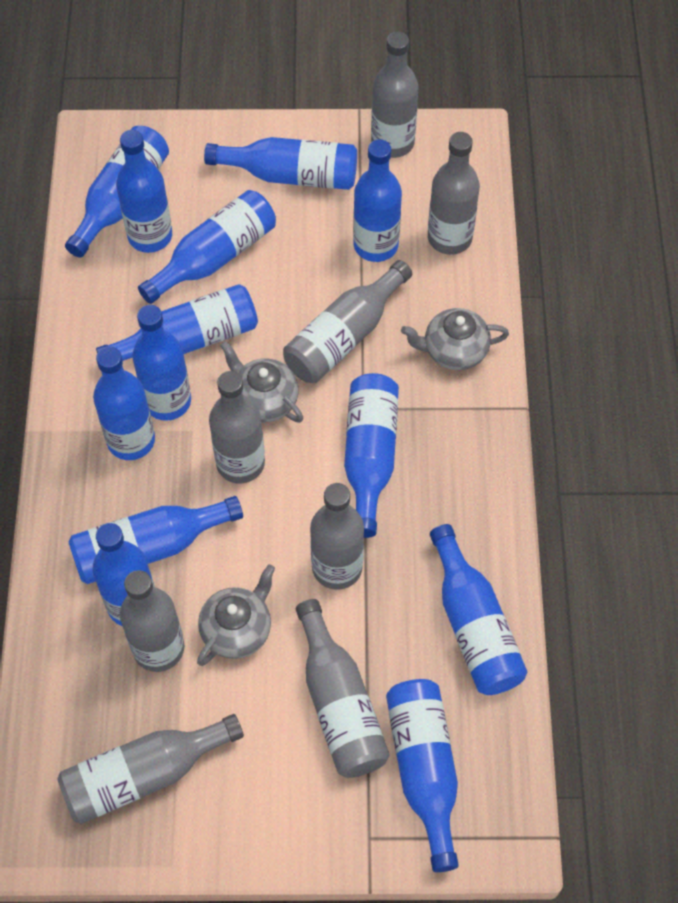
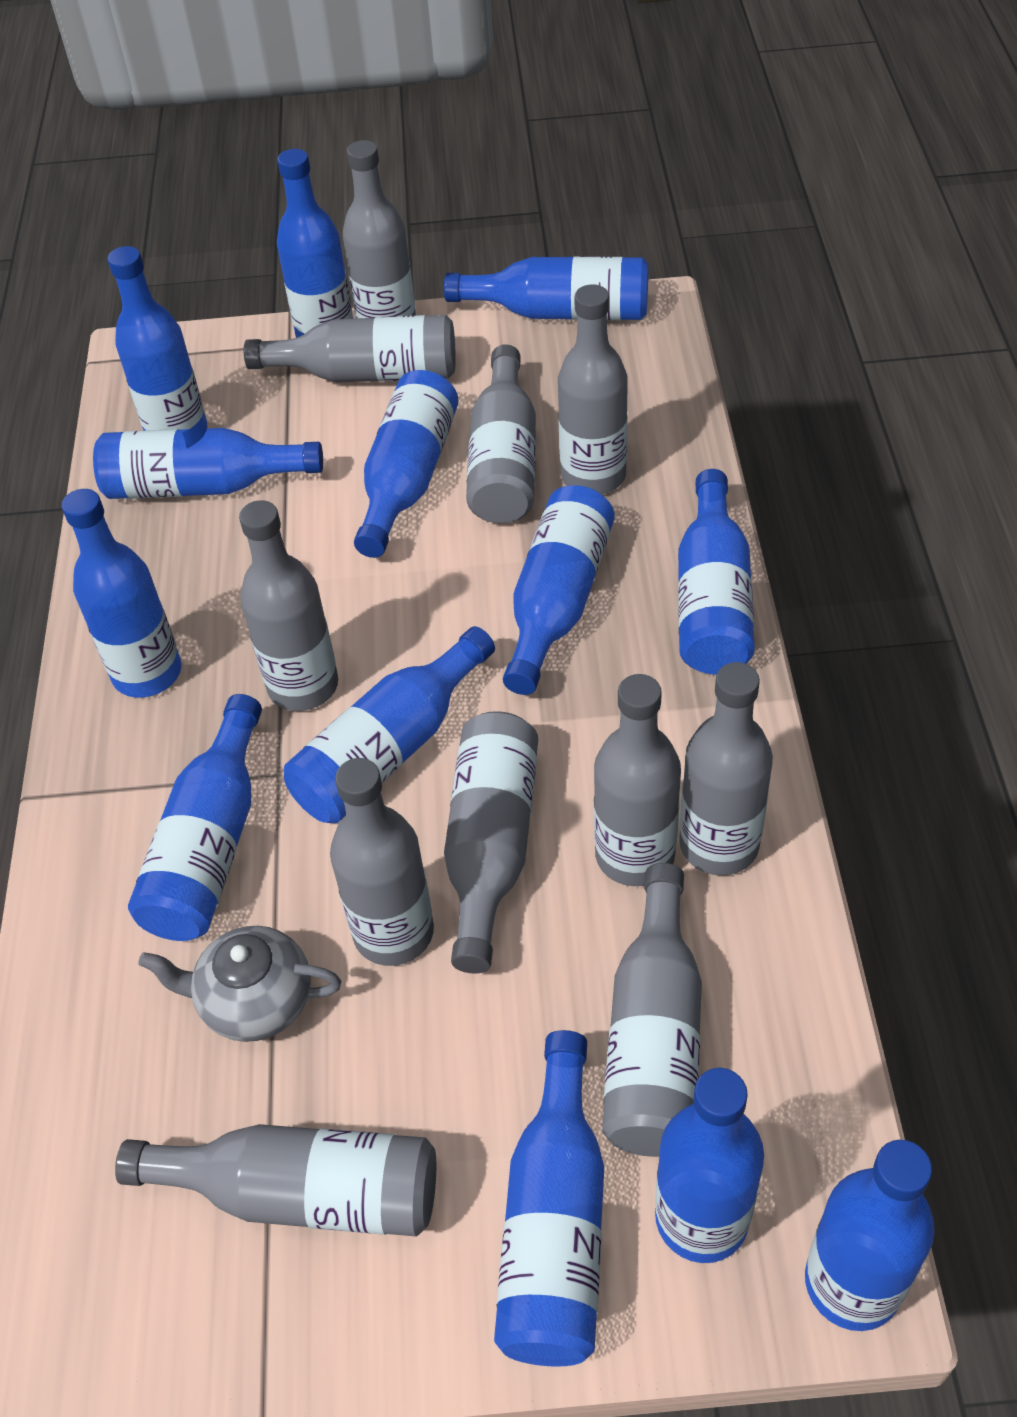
grey bottle: [57,714,244,824] [120,570,184,672] [209,371,265,483] [283,260,412,383] [296,599,389,778] [310,483,364,590] [371,32,419,158] [428,132,480,255] = 8 -> [115,1124,436,1237] [239,500,338,711] [244,315,456,382] [330,758,434,966] [343,140,416,318] [444,711,538,974] [466,344,536,523] [558,284,628,494] [594,674,681,886] [602,863,702,1157] [679,662,773,876] = 11
grey teapot: [197,564,275,666] [220,341,303,423] [401,308,509,370] = 3 -> [138,926,341,1042] = 1

